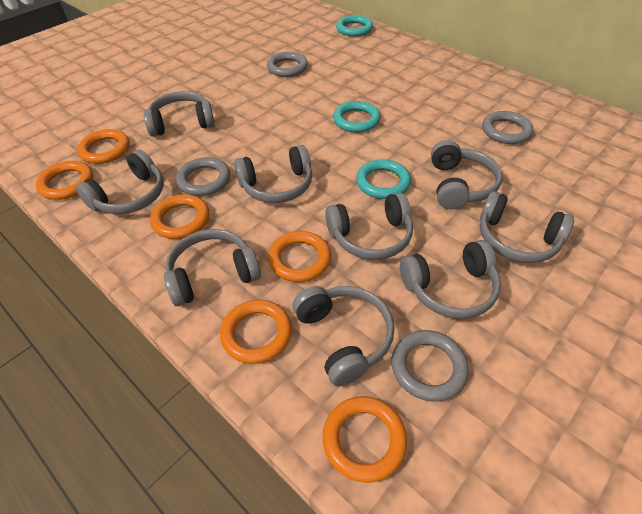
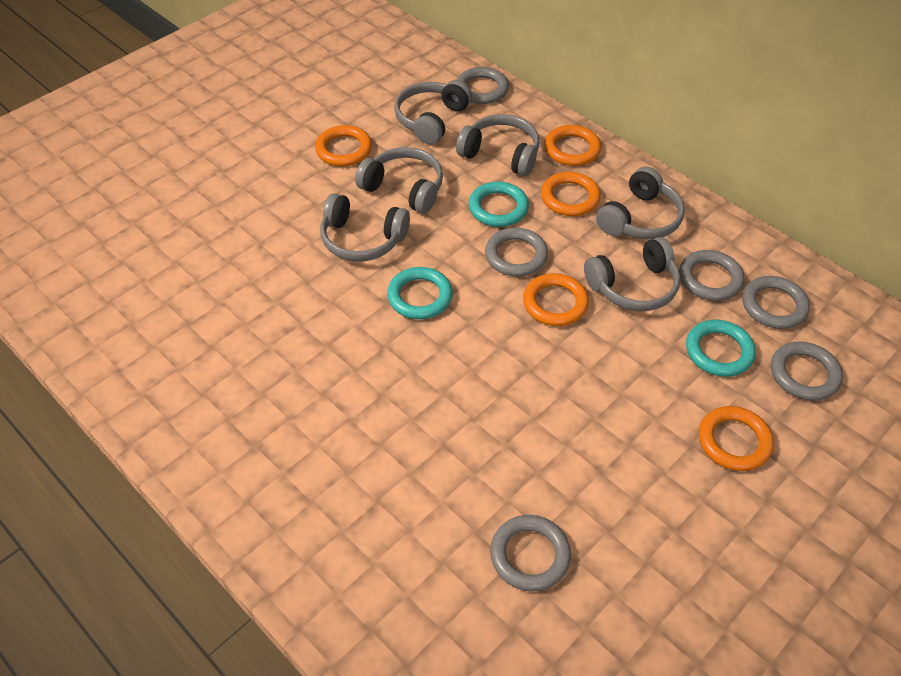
grey headphones: [76,150,164,214] [144,91,215,137] [164,229,261,306] [234,145,312,203] [293,286,395,387] [325,192,413,260] [400,240,501,319] [431,140,503,209] [480,191,574,263] = 9 -> [320,193,410,262] [355,147,443,214] [394,80,472,145] [456,114,539,176] [584,237,681,311] [596,167,685,239] = 6
grey ring: [176,157,230,196] [267,52,308,77] [391,330,469,402] [482,111,533,144] = 4 -> [457,67,509,104] [485,227,548,277] [490,515,571,591] [679,250,744,301] [742,276,810,329] [771,341,843,401] = 6
orange ring: [36,161,93,200] [77,129,130,164] [150,194,209,239] [220,300,292,364] [268,231,331,282] [322,396,407,483] = 6 -> [315,125,372,167] [523,273,589,326] [541,172,601,216] [544,125,601,166] [699,406,774,471] = 5

